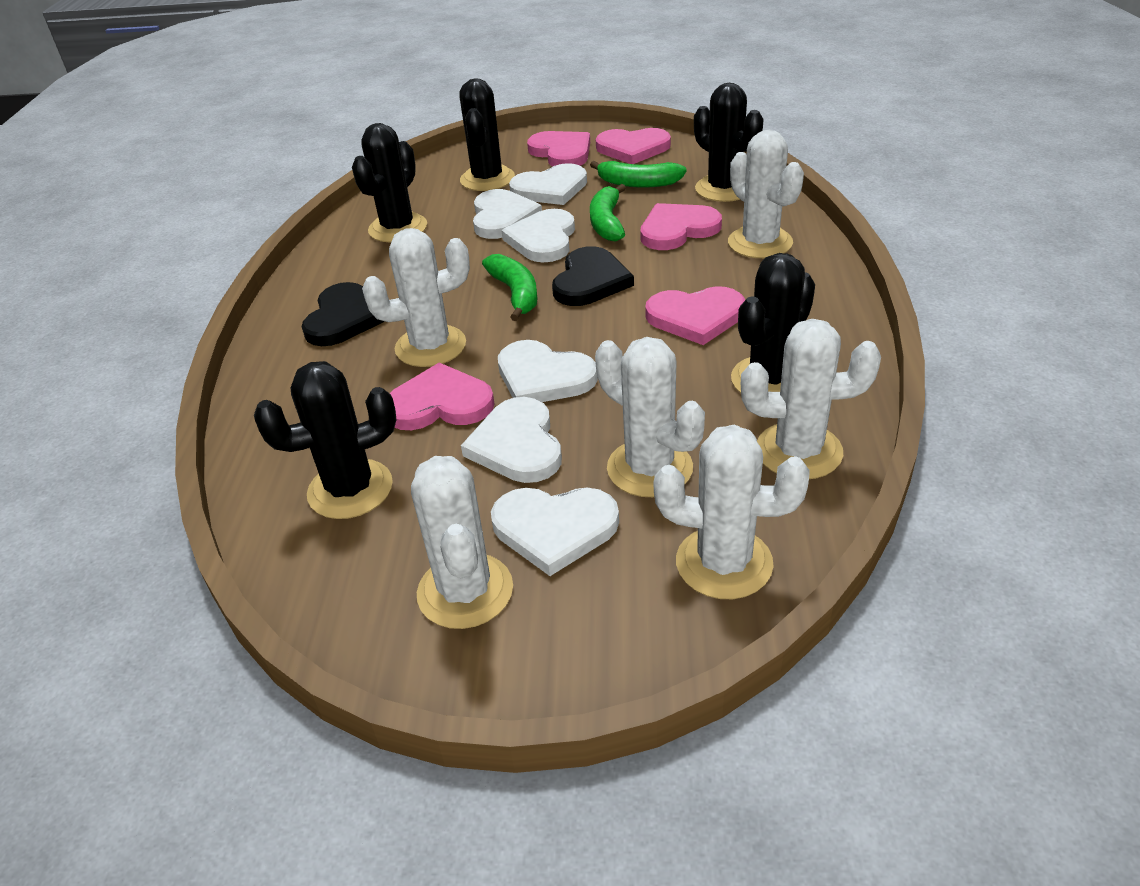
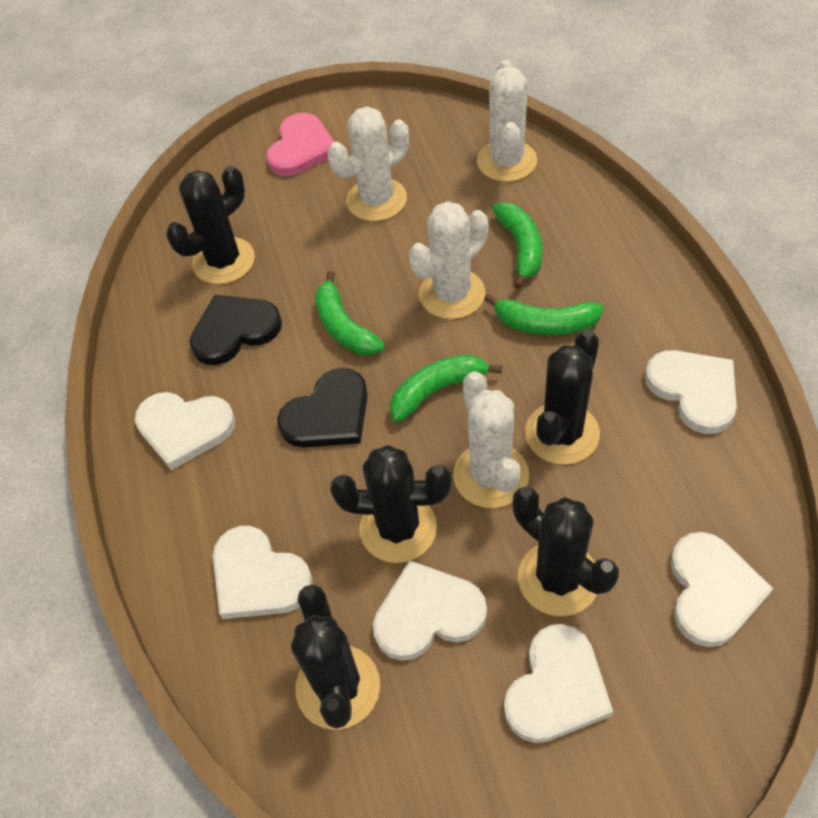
green banana: [482,254,538,321] [590,161,687,188] [590,184,626,242] = 3 -> [315,271,385,355] [390,354,502,422] [484,294,604,335] [492,202,542,288] = 4
pink heart: [390,363,495,430] [527,131,590,166] [596,128,671,164] [640,203,722,250] [645,286,745,345] = 5 -> [266,113,335,176] = 1
white cactus: [362,228,470,367] [411,456,513,629] [595,337,705,497] [654,425,810,599] [728,130,804,258] [741,319,881,479] = 6 -> [328,106,409,221] [408,201,488,319] [453,371,529,508] [477,60,537,182] = 4

